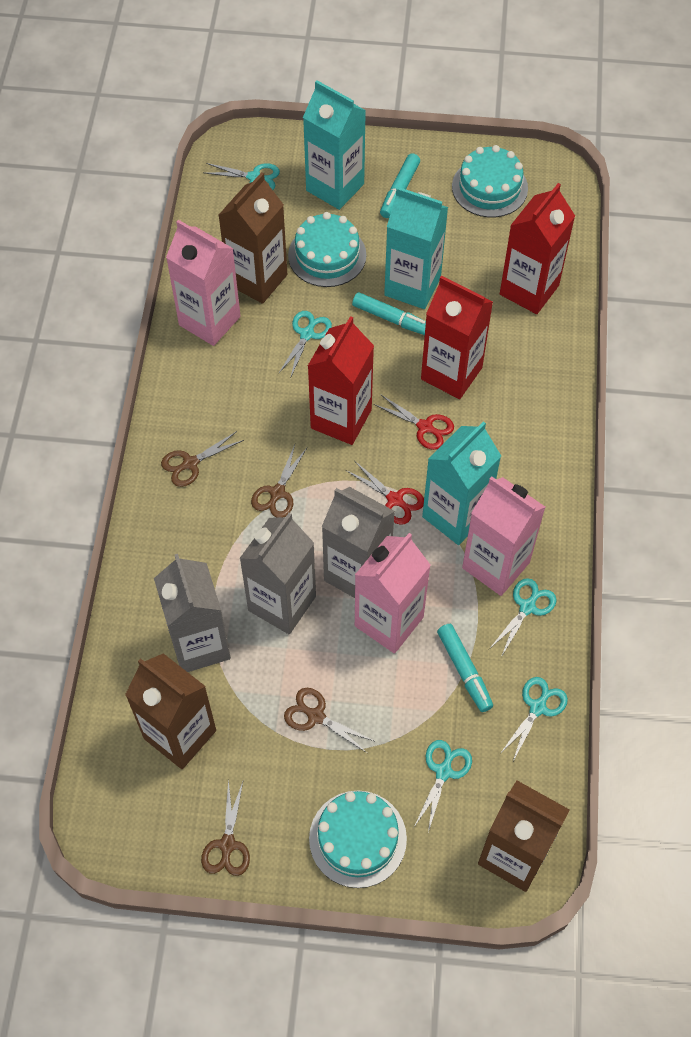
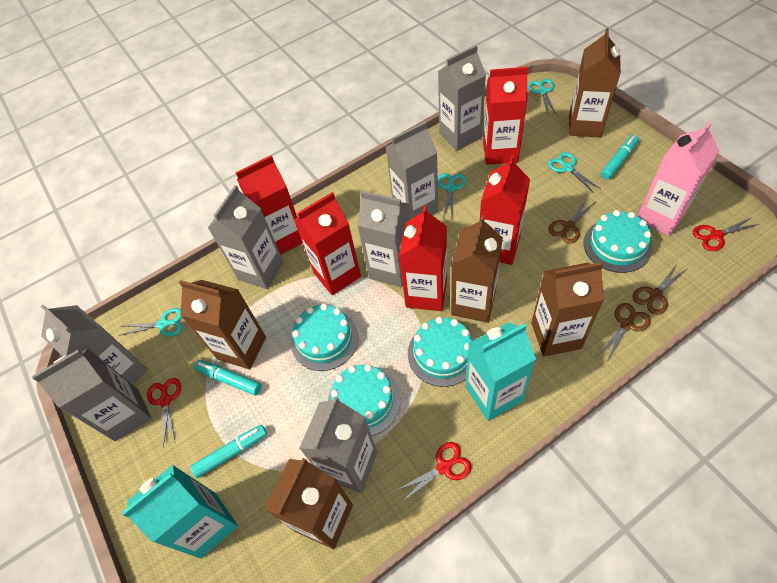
brown carton: [125,653,216,769] [218,172,287,304] [478,781,570,892] = 3 -> [179,280,266,369] [264,458,353,549] [451,215,503,323] [531,262,604,356] [569,28,621,138] = 5
brown scissors: [161,431,244,487] [201,779,250,876] [251,445,307,518] [284,688,374,753] = 4 -> [548,198,595,244] [598,303,651,361] [633,264,688,315] = 3
grey carton: [154,554,231,672] [239,513,316,634] [322,487,395,598] = 3 -> [32,348,151,441] [40,305,148,385] [208,185,284,289] [299,397,377,493] [357,191,410,287] [386,121,438,220] [438,45,486,151] = 7
pink carton: [166,220,241,346] [355,533,431,654] [462,476,545,596] = 3 -> [638,122,720,236] = 1
red carton: [308,316,374,445] [421,275,493,399] [500,183,575,314] = 3 -> [235,155,302,254] [294,192,361,295] [399,206,447,311] [480,155,530,265] [483,67,528,165] = 5
red scissors: [346,461,424,524] [373,395,454,450] = 2 -> [147,378,181,447] [395,442,472,502] [693,218,759,251] = 3
turquoise cake: [288,212,366,287] [309,791,407,888] [452,145,528,217] = 3 -> [291,304,359,371] [328,364,401,436] [408,317,475,387] [583,210,652,273] = 4
turquoise carton: [303,80,366,210] [384,187,448,309] [422,421,501,545] = 3 -> [121,465,238,559] [466,322,536,421] = 2
turquoise scissors: [205,163,280,190] [278,311,332,379] [414,740,472,832] [489,578,557,657] [500,677,568,761] = 5 -> [119,308,182,336] [438,173,466,218] [528,79,557,115] [548,152,601,193] = 4

